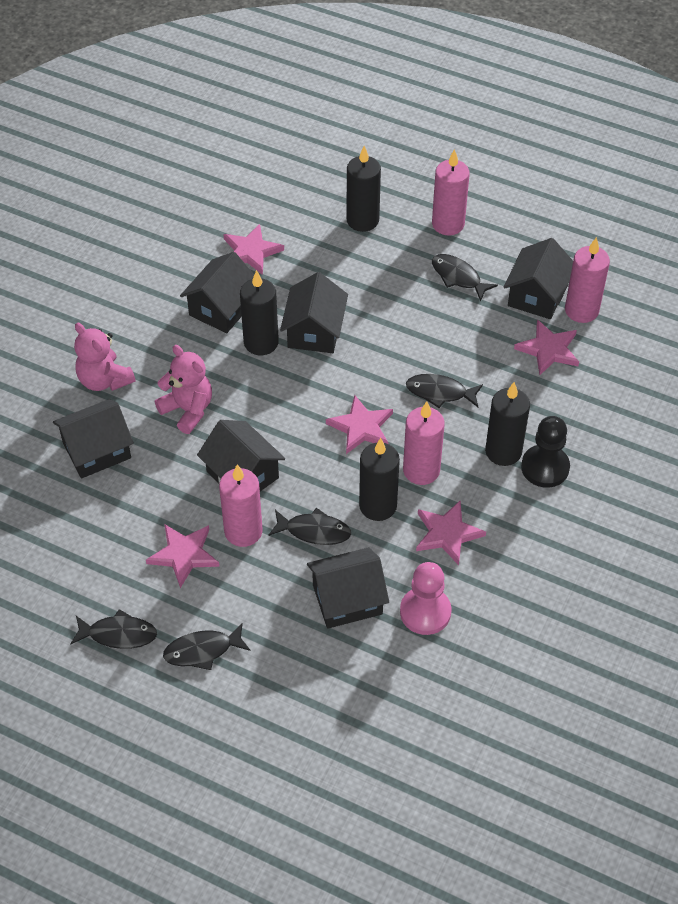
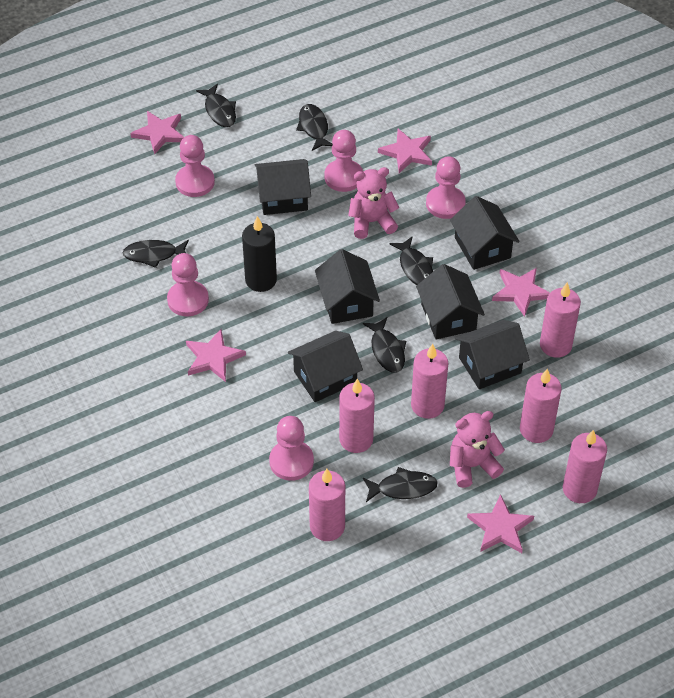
black candle: [240,270,279,355] [346,146,381,232] [359,438,400,521] [485,382,530,466] = 4 -> [242,216,277,292] = 1
black fish: [70,609,157,649] [163,622,250,670] [269,508,351,545] [406,374,483,408] [432,254,498,302] = 5 -> [123,240,189,268] [196,84,236,127] [296,104,333,151] [363,317,406,373] [363,467,438,502] [390,236,433,285] = 6
black pawn: [521,416,570,488] = 1 -> none = 0
pink candle: [219,464,262,547] [403,401,445,485] [432,149,470,235] [565,237,610,323] = 4 -> [309,469,345,541] [339,379,375,453] [411,344,448,419] [520,369,562,443] [540,282,581,358] [563,430,607,503] = 6
pink pawn: [400,562,451,635] = 1 -> [167,253,209,316] [175,135,215,197] [269,416,314,481] [325,130,363,192] [426,156,466,219] = 5

